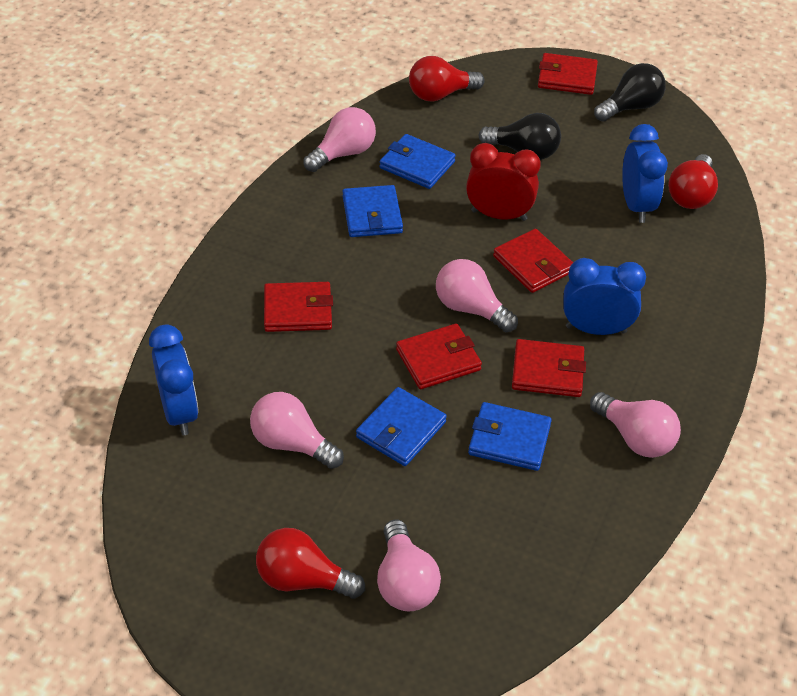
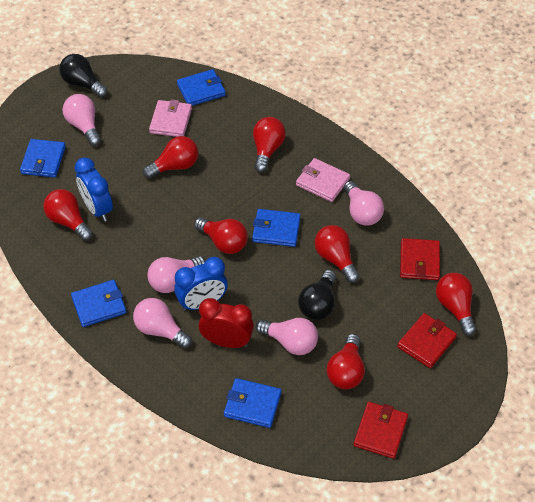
blue clock: [149,324,198,435] [563,258,646,335] [622,124,668,223] = 3 -> [75,157,113,222] [174,257,228,311] = 2
blue wallet: [342,185,403,237] [356,387,447,466] [379,134,456,189] [468,402,552,471] = 4 -> [20,139,66,177] [71,280,126,327] [177,69,226,106] [224,378,282,428] [252,209,301,247] = 5
pink wallet: none = 0 -> [149,99,192,137] [296,158,350,202] = 2
red light bulb: [256,528,365,599] [409,56,485,102] [668,154,718,209] = 3 -> [43,189,93,241] [143,136,198,178] [194,217,248,254] [253,117,286,173] [314,225,360,283] [327,334,365,389] [436,273,476,336] = 7
red wallet: [264,282,333,332] [396,323,482,389] [493,229,573,293] [512,339,586,397] [538,53,598,95] = 5 -> [354,402,408,459] [397,313,457,368] [400,238,440,280] = 3

